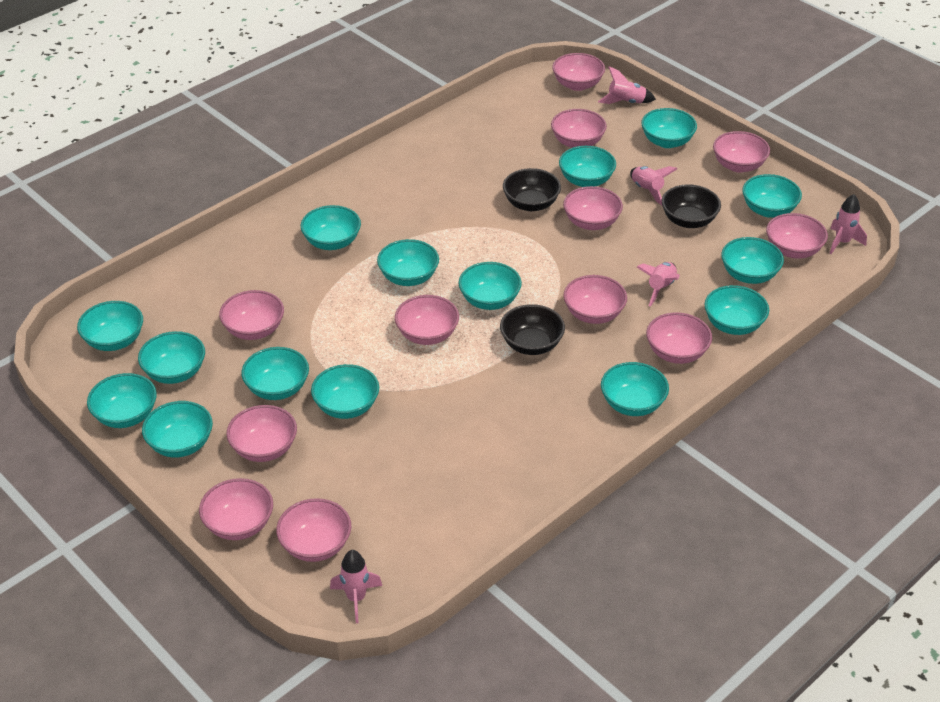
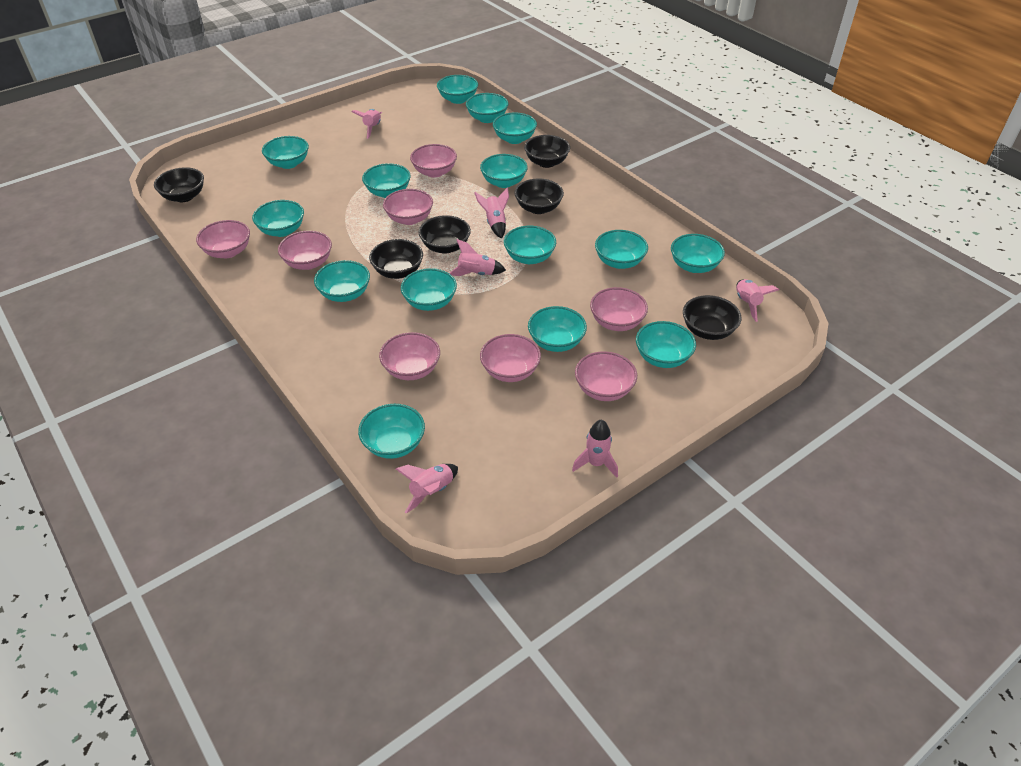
black bowl: [500,304,565,355] [503,168,561,211] [662,184,721,228] = 3 -> [154,167,204,202] [369,239,423,279] [419,215,471,254] [514,178,564,214] [524,135,570,168] [683,295,742,340] = 6
pink bowl: [199,478,273,540] [219,290,284,340] [226,405,297,462] [276,498,351,562] [395,295,459,345] [551,109,607,148] [552,53,605,91] [563,186,623,230] [563,275,627,324] [646,312,712,364] [713,131,770,173] [766,213,828,258] = 12 -> [196,220,250,258] [278,231,332,270] [379,332,440,380] [383,189,433,225] [410,144,457,178] [480,334,541,382] [575,351,637,401] [590,287,648,331] = 8
pink rocket: [330,550,382,623] [598,66,656,104] [630,166,677,205] [637,262,680,307] [829,194,867,254] = 5 -> [351,109,382,139] [396,464,458,514] [449,239,506,276] [474,187,509,239] [572,420,618,478] [736,279,779,322] = 6

